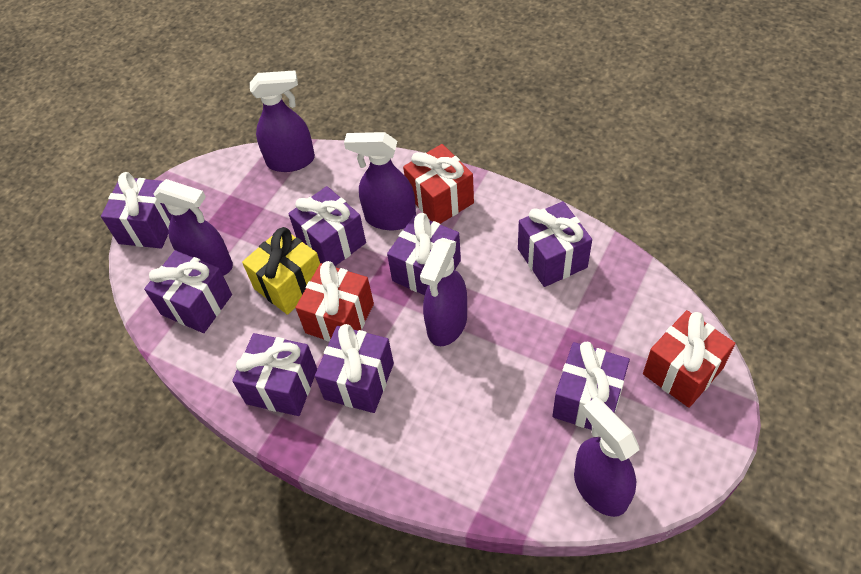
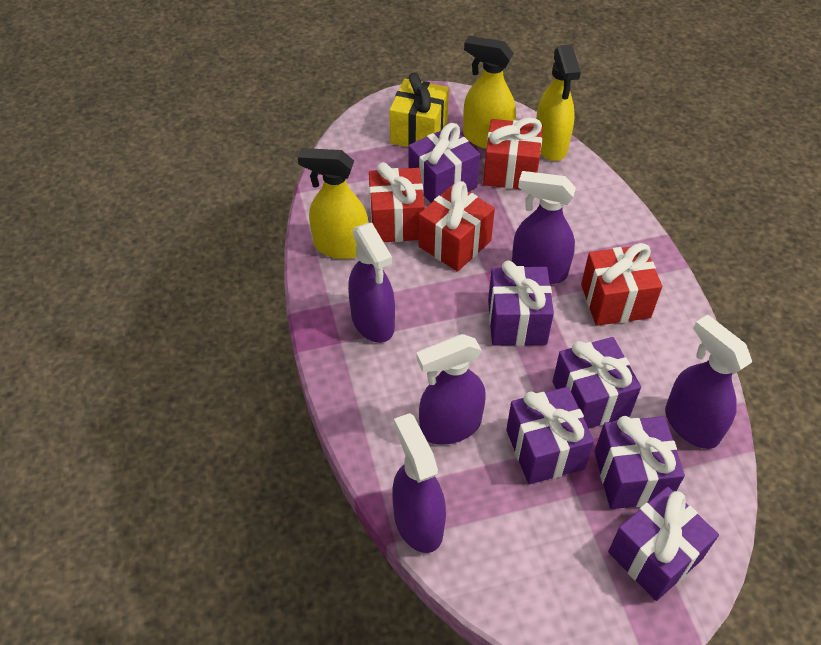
purple gift: [101,172,172,248] [144,250,232,333] [232,333,317,416] [288,186,366,266] [315,324,394,413] [387,213,461,295] [518,201,592,287] [552,341,630,430] = 8 -> [408,123,480,203] [488,260,554,346] [506,387,594,484] [552,337,641,429] [594,416,685,509] [608,487,719,601] = 6
red gift: [295,261,374,342] [403,144,474,224] [643,310,736,408] = 3 -> [369,162,425,242] [419,181,495,272] [483,118,543,189] [581,243,662,326] = 4
yellow spray bottle: none = 0 -> [298,148,368,259] [463,36,516,149] [536,44,581,161] = 3

